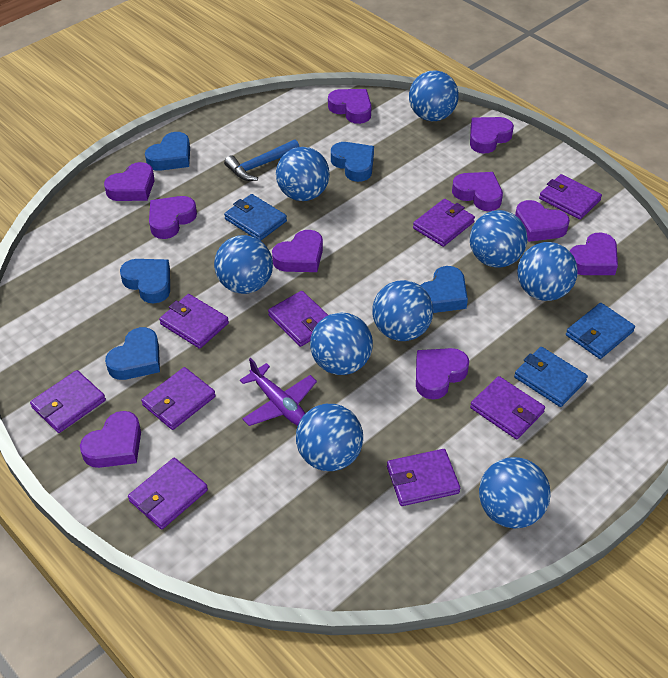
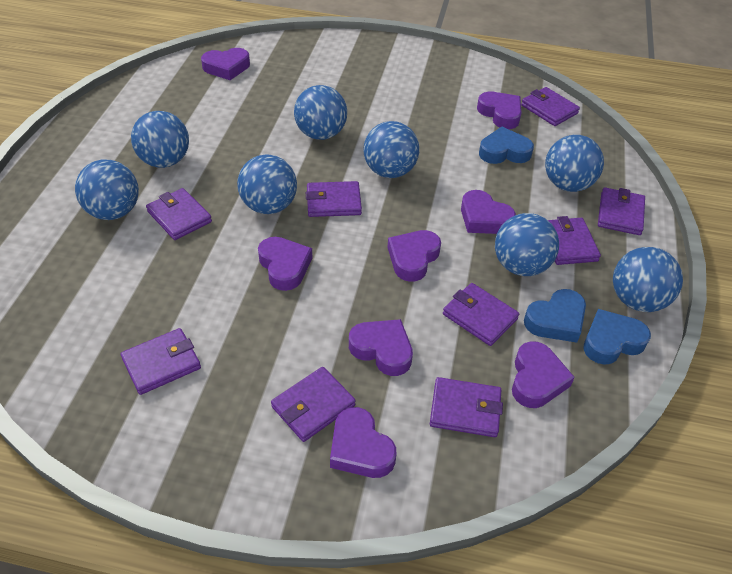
blue ball: [214,235,273,294] [276,147,330,201] [296,404,363,471] [310,312,373,375] [372,280,433,341] [409,70,459,121] [470,210,527,268] [479,457,551,529] [517,242,578,301] = 9 -> [75,160,139,220] [131,111,189,168] [237,154,297,214] [294,85,347,140] [363,121,419,178] [495,213,559,276] [545,135,604,192] [613,247,683,312] = 8
blue hammer: [224,140,300,181] = 1 -> none = 0
blue heart: [105,327,160,380] [120,259,170,303] [145,132,190,171] [331,142,374,182] [420,266,468,313] = 5 -> [479,127,534,164] [524,289,586,343] [584,309,651,365] = 3
blue wallet: [224,194,287,241] [514,347,588,407] [566,303,635,359] = 3 -> none = 0
purple heart: [80,411,141,468] [104,162,154,201] [149,196,197,239] [272,230,323,272] [328,89,372,124] [416,348,469,399] [452,172,503,211] [470,117,514,154] [515,200,570,242] [570,233,618,275] = 10 -> [201,48,250,80] [258,237,312,291] [330,407,396,478] [349,319,413,376] [387,230,441,282] [461,190,516,234] [477,92,522,129] [512,341,575,408] = 8
purple plane: [240,358,317,426] = 1 -> none = 0

